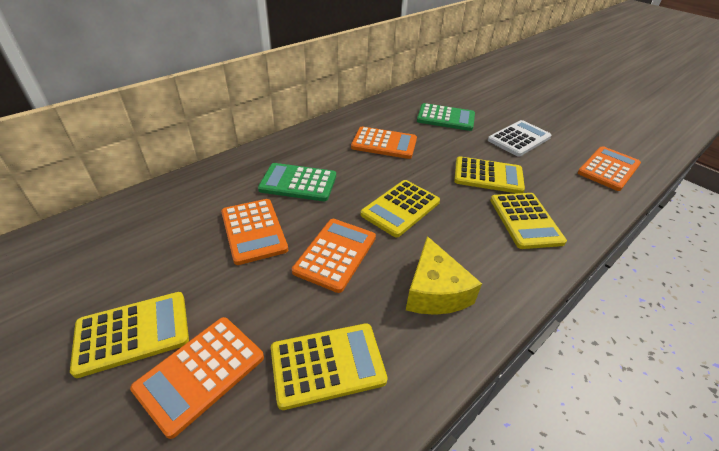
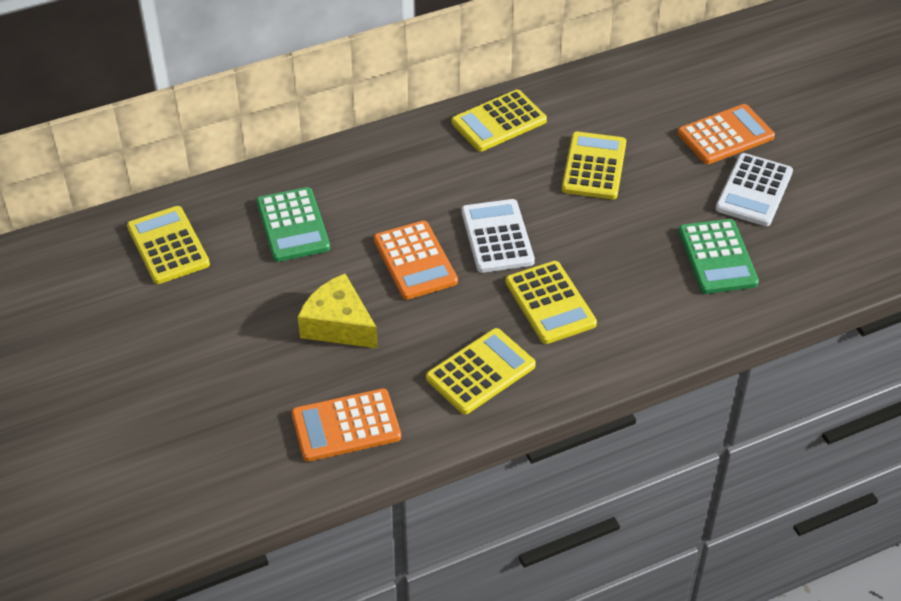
orange calculator: [130,317,264,439] [221,199,288,265] [292,219,376,293] [351,127,417,159] [578,146,641,191] = 5 -> [291,388,401,462] [374,220,458,300] [678,104,775,164] = 3
white calculator: [488,120,552,157] = 1 -> [462,199,535,273] [715,153,793,226] = 2

